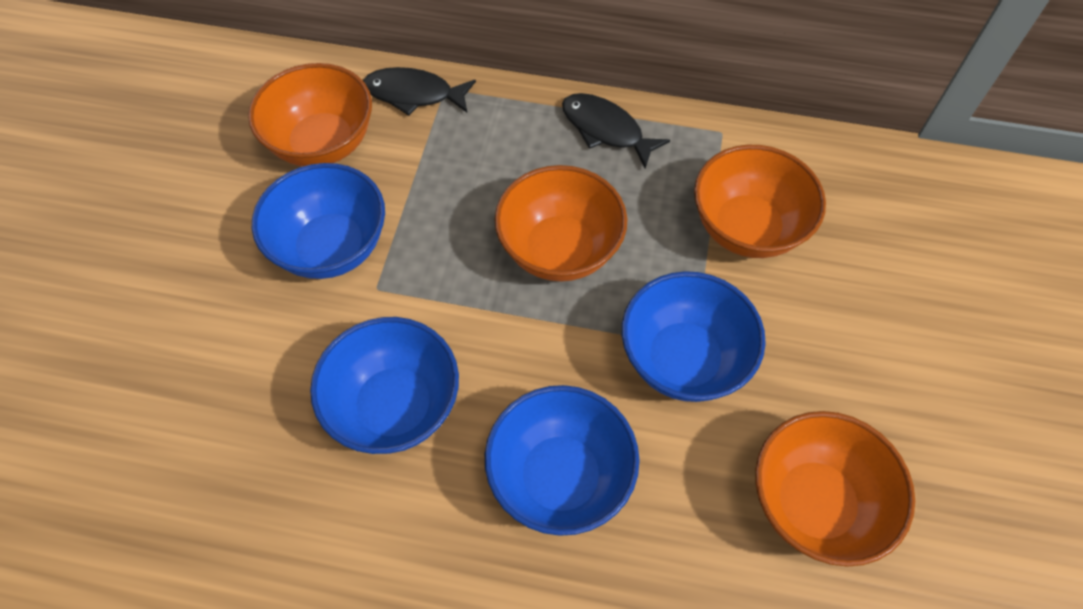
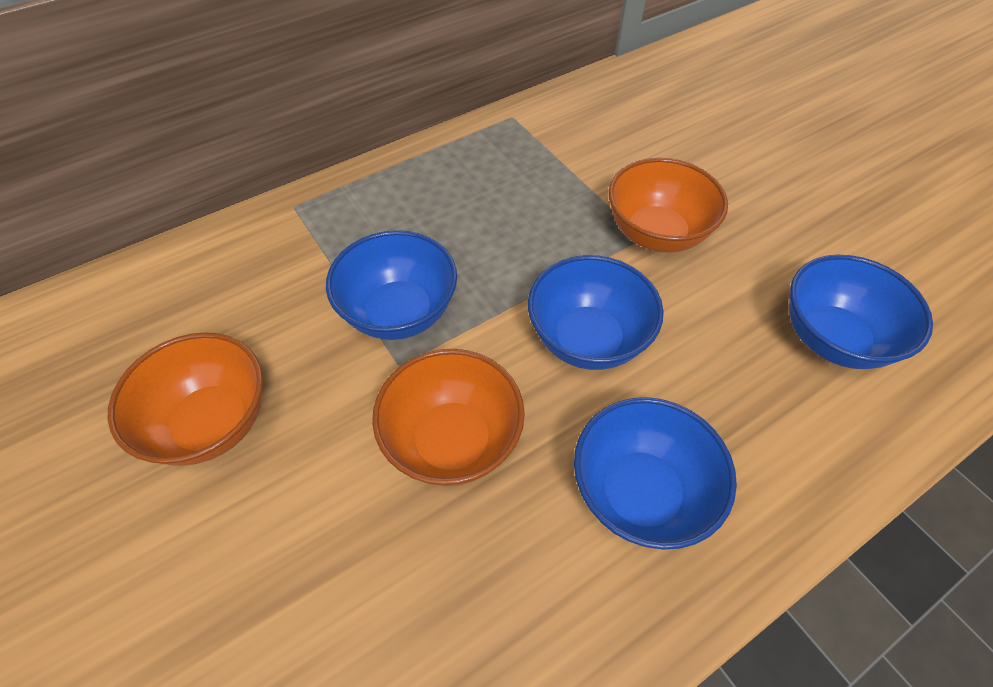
black fish: [363,67,476,116] [562,93,670,168] = 2 -> none = 0
orange bowl: [248,63,372,166] [495,165,627,282] [694,145,826,258] [755,411,915,567] = 4 -> [107,332,263,466] [372,349,525,486] [609,158,728,252] = 3

